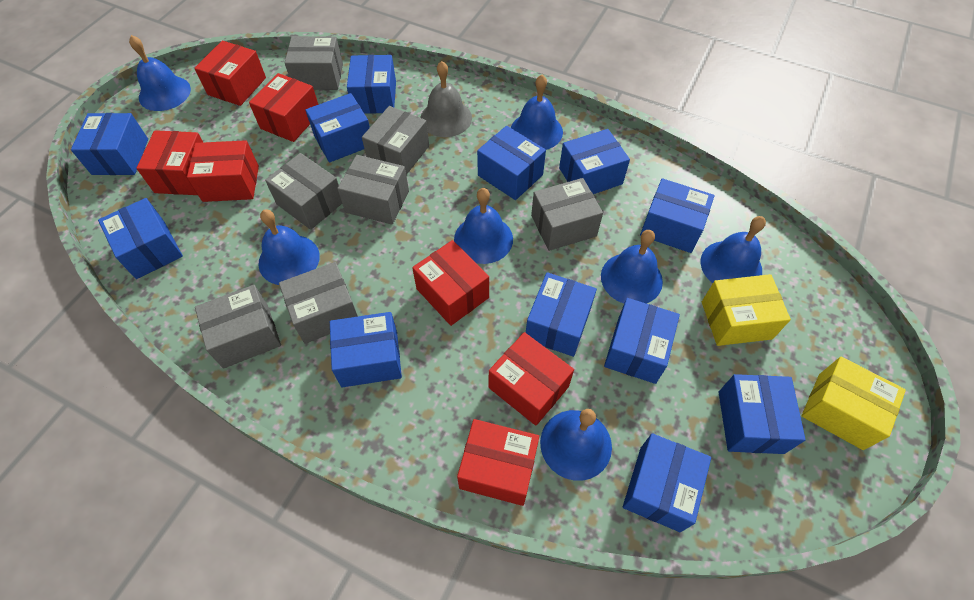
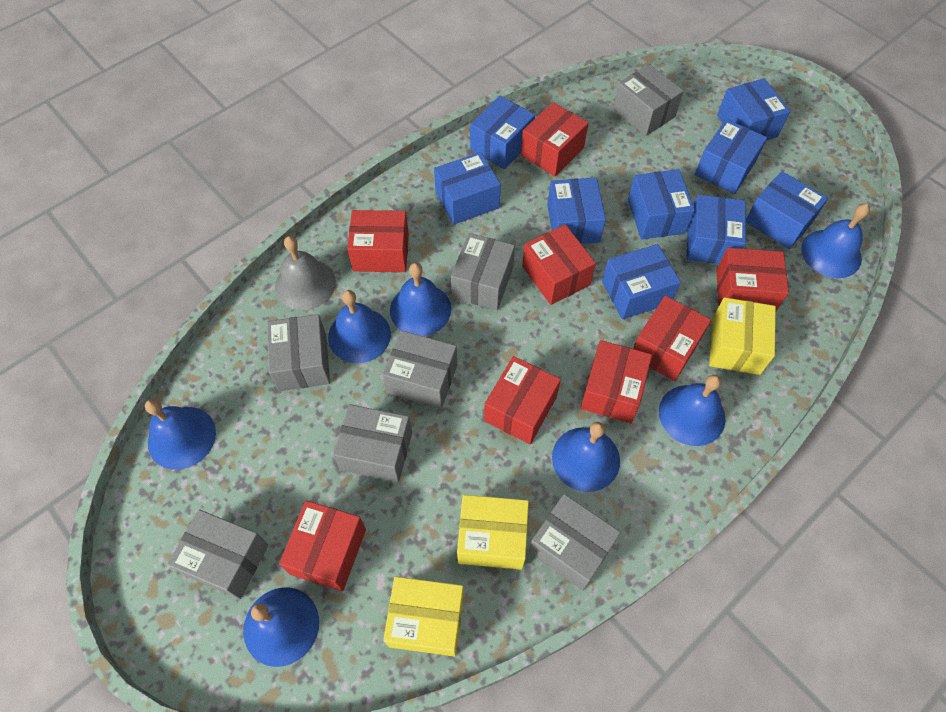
blue box: [71,113,148,175] [98,198,183,279] [305,93,370,162] [330,312,402,387] [347,55,396,114] [477,126,546,200] [526,272,597,357] [559,129,630,194] [604,298,680,384] [623,433,711,532] [640,178,715,253] [719,374,806,454] = 12 -> [434,152,501,225] [470,96,535,169] [547,177,606,244] [602,244,681,320] [628,169,695,240] [687,195,746,264] [695,119,767,194] [717,78,790,140] [746,171,828,249] = 9
red box: [136,130,203,195] [187,140,259,202] [194,41,266,106] [249,73,318,142] [412,240,489,326] [457,419,539,506] [489,332,574,426] = 7 -> [279,500,366,591] [347,210,409,272] [484,356,561,444] [521,102,588,176] [522,224,596,305] [581,340,652,423] [633,296,711,381] [716,248,789,311] = 8
yellow box: [702,274,791,346] [801,357,906,450] = 2 -> [383,576,464,657] [457,495,529,570] [709,297,776,375] = 3

